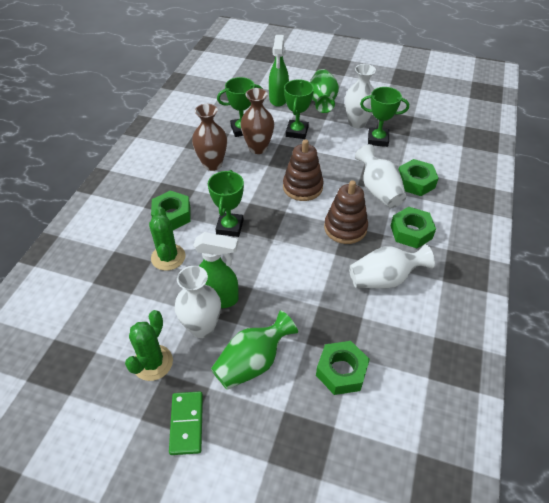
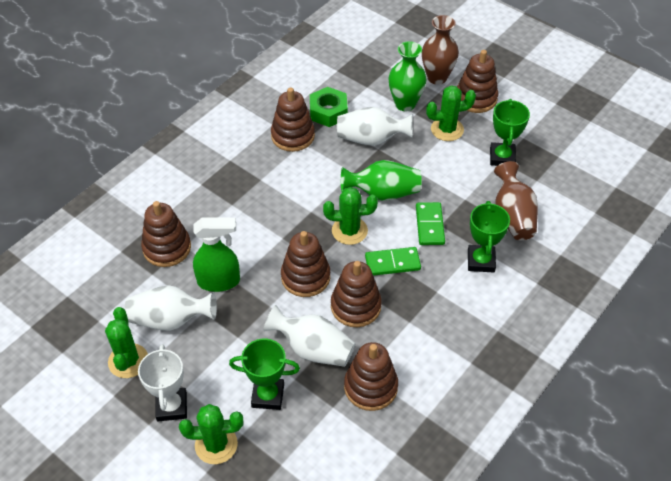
brown stacking toy: [283,139,324,201] [324,180,368,244] = 2 -> [141,201,191,267] [271,88,315,152] [281,231,330,297] [331,261,382,327] [344,342,398,411] [457,50,499,113] = 6
green cactus: [125,310,173,381] [149,207,186,271] = 2 -> [105,307,148,378] [179,404,243,464] [323,187,378,245] [426,85,476,141] = 4
green domino: [169,391,203,455] = 1 -> [365,247,421,276] [416,202,445,245] = 2
green nut: [151,191,191,230] [316,341,370,395] [391,207,436,249] [398,159,439,196] = 4 -> [310,87,348,127] = 1
green spray bottle: [193,232,239,308] [269,35,289,107] = 2 -> [193,217,240,292] = 1
green trophy: [208,170,244,237] [217,77,263,137] [284,79,314,139] [360,87,409,147] = 4 -> [229,338,300,410] [468,201,510,272] [490,99,530,166] = 3
white trophy: none = 0 -> [138,344,187,421] = 1
white vase: [175,266,221,338] [345,64,376,128] [349,244,435,288] [355,144,406,208] = 4 -> [125,285,217,331] [264,305,355,367] [337,107,413,146] = 3

